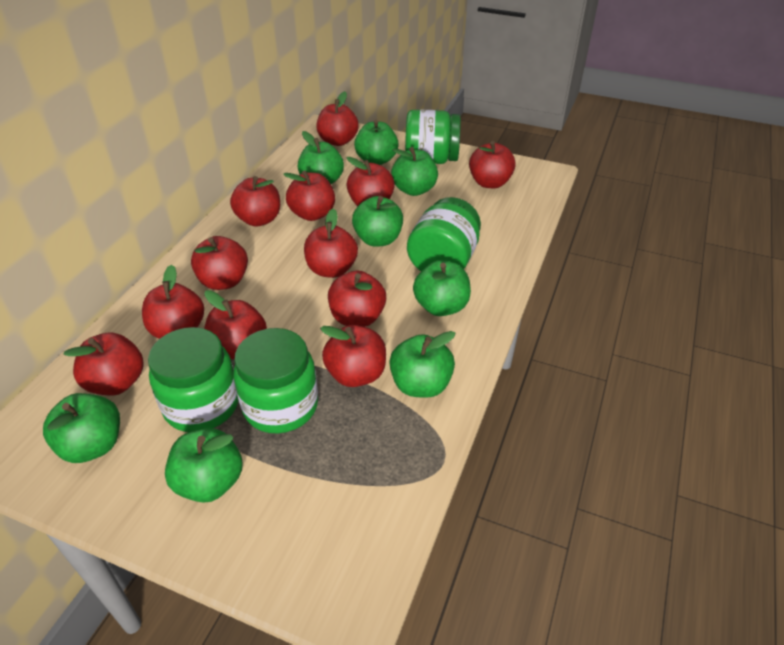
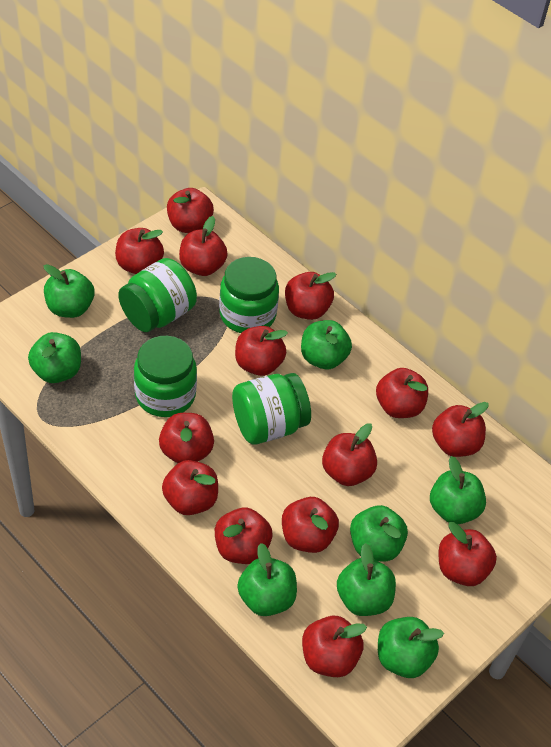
red apple: [63,332,143,395] [142,265,204,339] [191,236,248,290] [204,290,267,360] [230,176,280,227] [283,170,335,221] [304,208,358,278] [316,91,359,146] [320,325,386,387] [328,270,386,327] [346,157,395,206] [469,141,516,188] = 12 -> [115,228,164,274] [159,413,214,463] [162,460,218,515] [167,188,214,233] [179,216,227,276] [215,507,272,564] [235,326,288,376] [282,497,339,553] [285,272,336,320] [302,616,367,677] [322,423,377,486] [376,368,428,418] [432,402,489,457] [439,522,497,586] = 14

